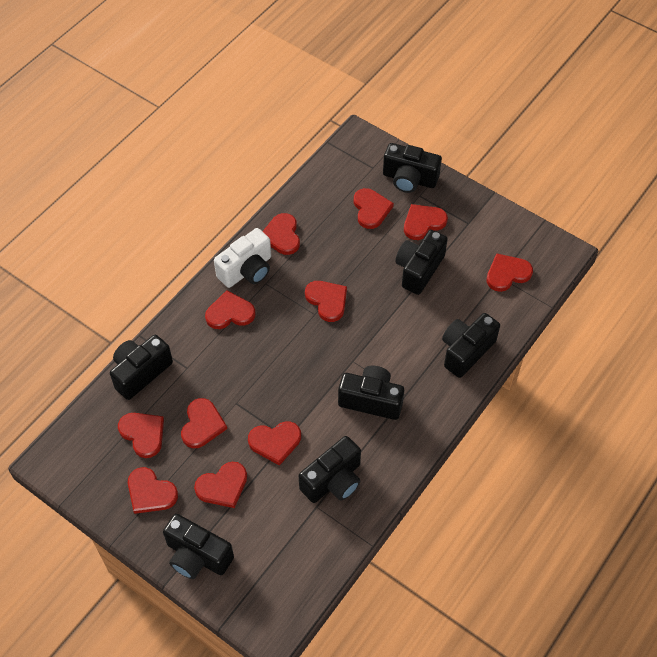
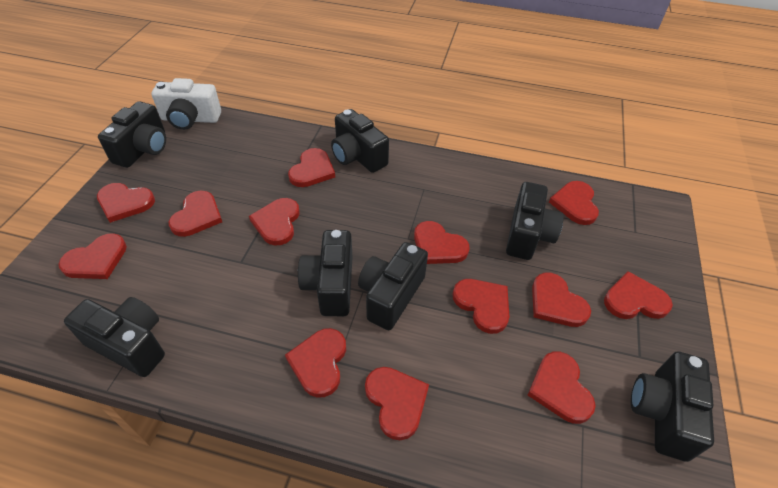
red heart: [118,413,164,458] [128,467,178,514] [181,398,227,448] [194,462,247,508] [205,290,256,329] [248,421,301,466] [262,213,300,255] [305,281,347,322] [354,188,394,229] [404,204,448,240] [486,253,533,292] = 11 -> [59,233,127,279] [97,183,155,223] [169,191,222,237] [249,198,299,246] [285,328,346,398] [288,148,335,187] [365,367,429,440] [414,221,469,264] [453,279,509,334] [528,352,596,424] [532,273,591,327] [549,181,599,225] [604,271,673,319] = 13

